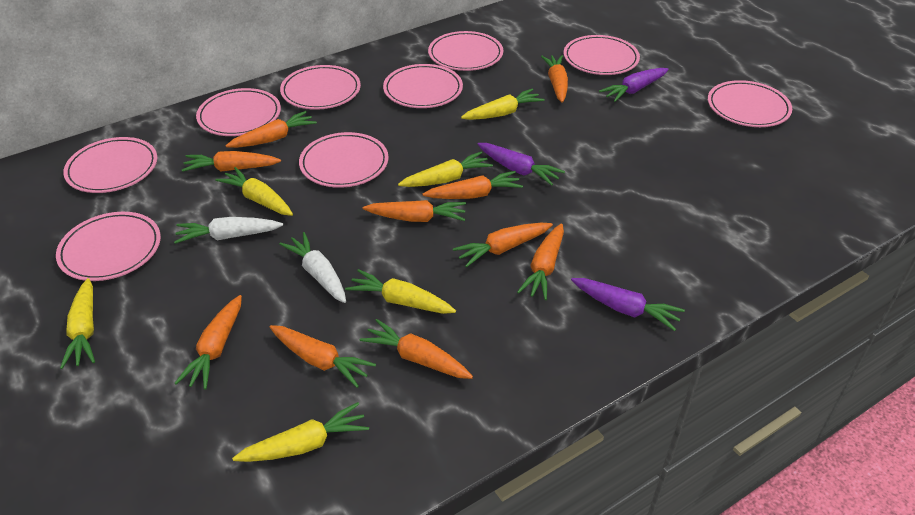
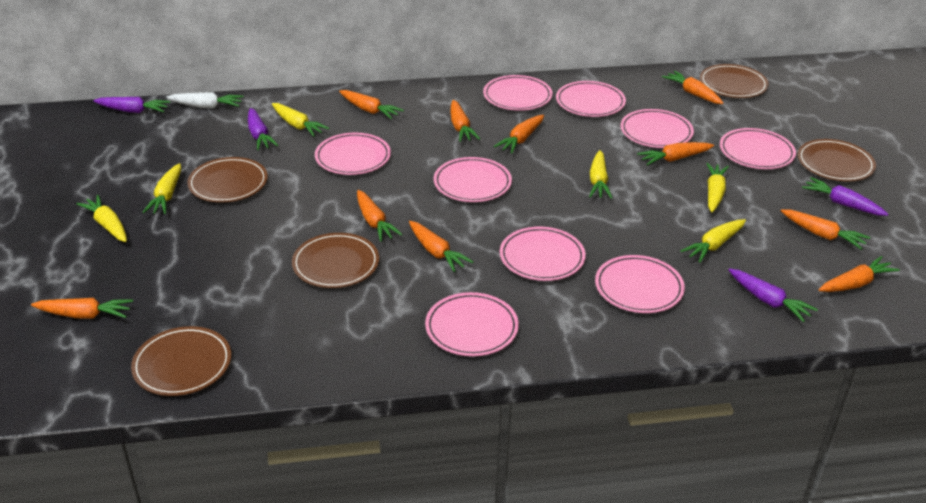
brown plate: none = 0 -> [131,326,231,396] [187,157,268,203] [292,233,379,288] [700,64,769,98] [798,139,876,182] = 5
purple carrot: [477,143,565,186] [571,278,685,331] [599,68,669,102] = 3 -> [93,97,170,113] [248,108,279,150] [729,268,818,322] [802,177,889,216] = 4
white carrot: [174,217,283,244] [279,232,346,303] = 2 -> [166,92,243,108] = 1

